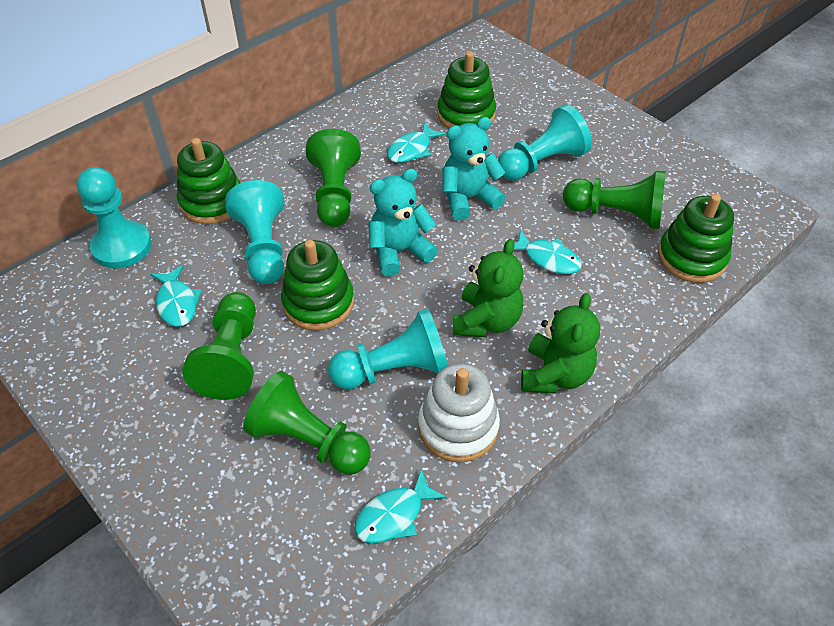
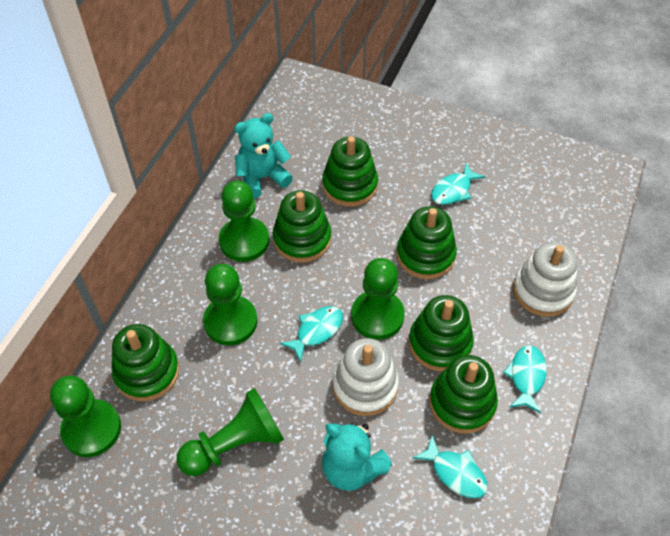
green pawn: [182,292,256,400] [243,371,370,475] [306,129,361,227] [563,170,666,229] = 4 -> [50,375,121,457] [177,388,284,476] [203,264,257,345] [219,181,269,262] [351,258,405,340] = 5
green stacking toy: [177,138,241,224] [281,240,354,331] [437,51,496,129] [658,194,734,283] = 4 -> [111,324,179,401] [273,190,331,263] [322,136,378,207] [396,206,457,279] [409,295,474,371] [429,355,498,433] = 6
green teddy bear: [453,239,524,337] [521,293,600,393] = 2 -> none = 0
turquoise pawn: [77,167,152,269] [225,180,285,284] [328,308,448,390] [498,104,592,181] = 4 -> none = 0
white stacking toy: [418,363,500,462] = 1 -> [333,338,399,416] [513,242,577,317] = 2

